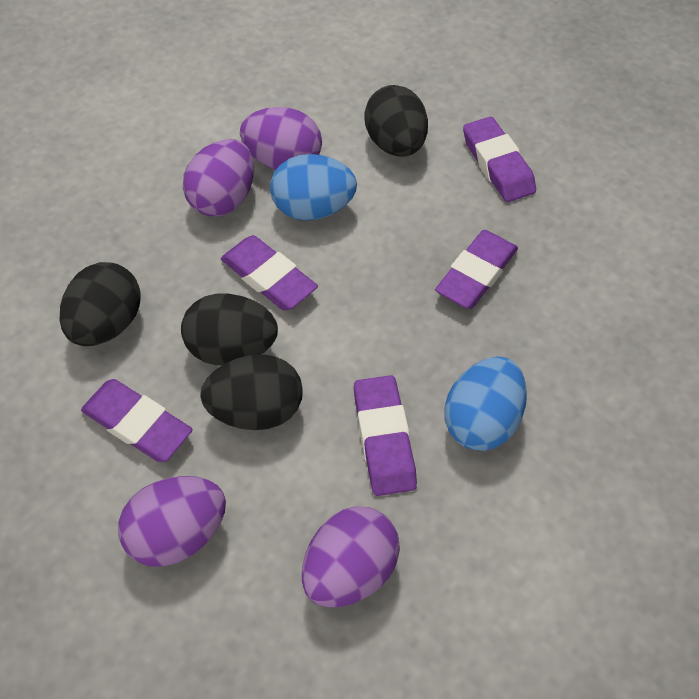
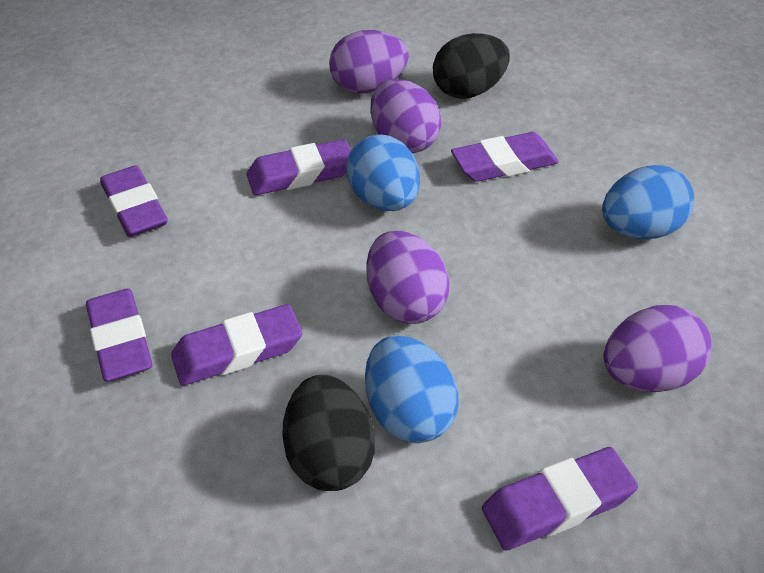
black egg: [60,262,141,346] [181,294,278,365] [200,354,303,430] [364,85,428,157] = 4 -> [282,375,375,491] [433,33,510,99] = 2
blue egg: [270,154,357,221] [444,357,527,451] = 2 -> [346,135,420,211] [365,335,459,443] [602,165,694,239] = 3
purple eraser: [81,379,193,462] [221,235,318,310] [354,375,417,496] [435,230,518,309] [463,117,536,202] = 5 -> [86,289,153,382] [100,165,168,237] [171,304,302,386] [246,139,351,195] [451,132,559,182] [482,447,638,550] = 6

